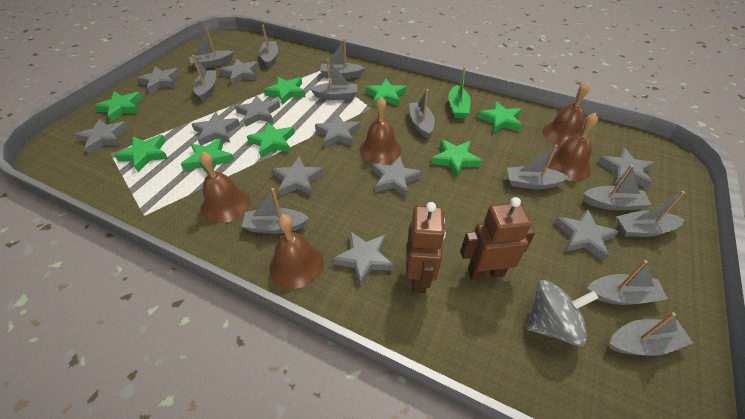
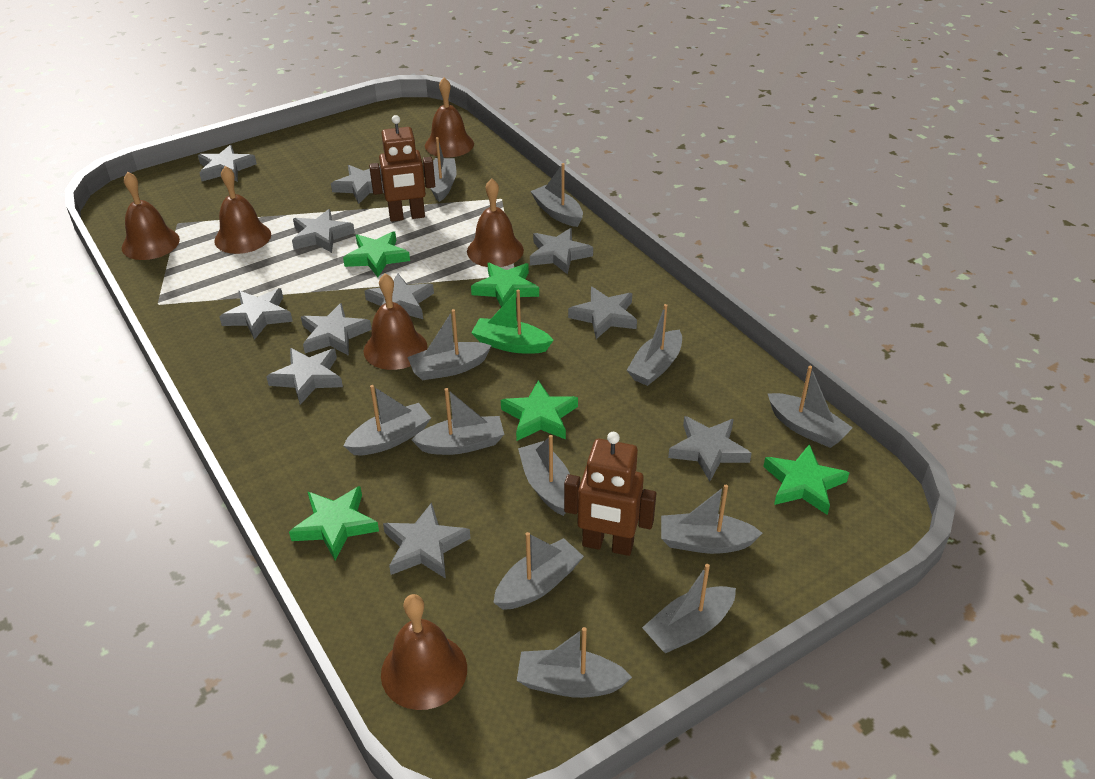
brown bell: [200,152,250,223] [269,214,324,289] [360,97,401,164] [542,82,590,146] [546,112,598,181] = 5 -> [122,172,180,260] [214,166,271,254] [364,273,428,370] [381,594,467,710] [425,77,474,157] [467,178,524,267] = 6
green star: [94,92,142,122] [114,135,168,172] [181,138,234,174] [247,122,295,158] [264,76,306,105] [366,79,407,106] [431,139,482,178] [477,101,522,133] = 8 -> [289,486,379,561] [343,231,410,277] [471,263,539,307] [501,380,578,441] [763,444,850,515] = 5
grey spinning top: [527,280,598,346] = 1 -> none = 0

